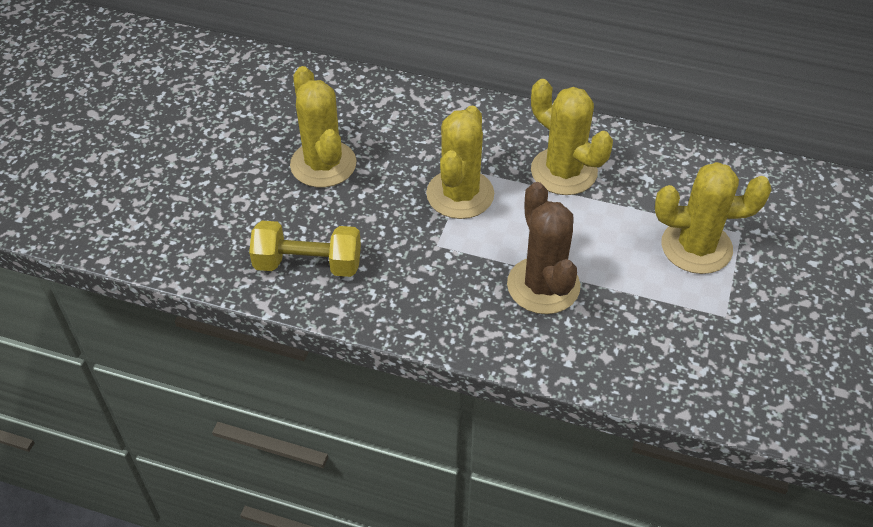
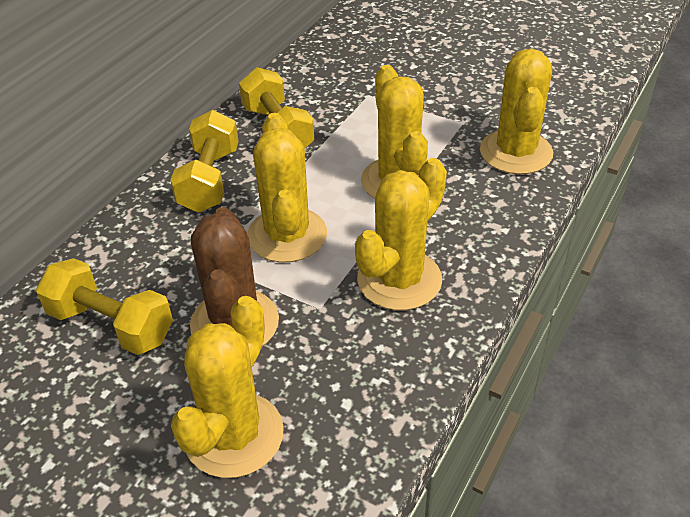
yellow cactus: [290,66,356,188] [426,106,494,219] [531,79,613,195] [655,162,772,274] = 4 -> [171,296,284,478] [247,113,327,263] [355,158,447,310] [361,65,428,199] [480,49,553,174] = 5
yellow dumbbell: [249,221,361,277] = 1 -> [36,258,173,355] [170,110,239,213] [239,67,314,149] = 3

